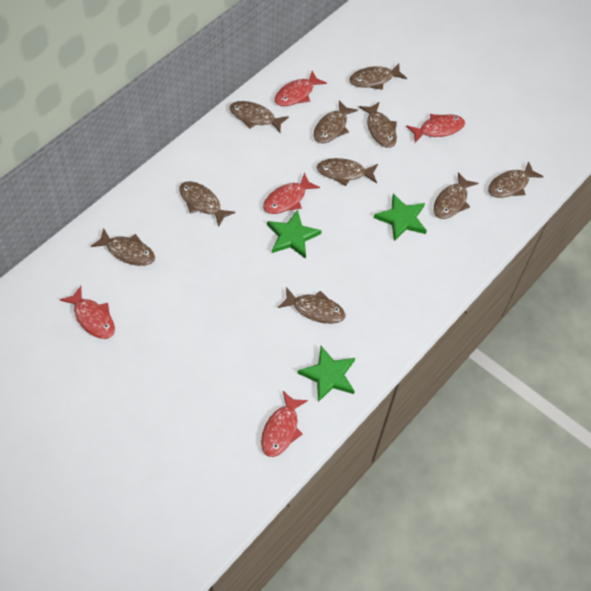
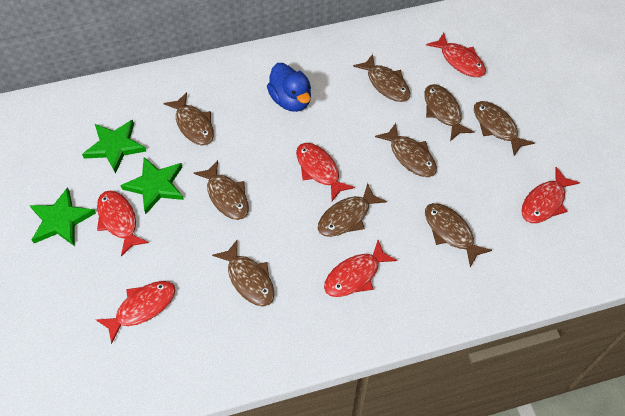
blue duck: none = 0 -> [267,63,311,112] = 1
brown fish: [91,228,155,266] [179,181,235,227] [229,101,289,133] [278,287,345,324] [314,100,358,143] [317,158,378,186] [350,63,407,90] [359,102,397,148] [434,172,478,219] [488,161,544,198] = 10 -> [163,92,214,146] [194,160,249,220] [212,240,274,306] [318,183,387,237] [353,54,410,102] [375,123,437,177] [424,84,474,141] [425,203,492,267] [474,101,535,156] = 9
red fish: [60,286,115,339] [261,391,308,457] [263,173,320,214] [275,71,327,106] [406,114,465,143] = 5 -> [96,281,176,344] [97,191,149,256] [296,143,355,201] [324,240,397,297] [426,33,486,77] [521,167,580,223] = 6

